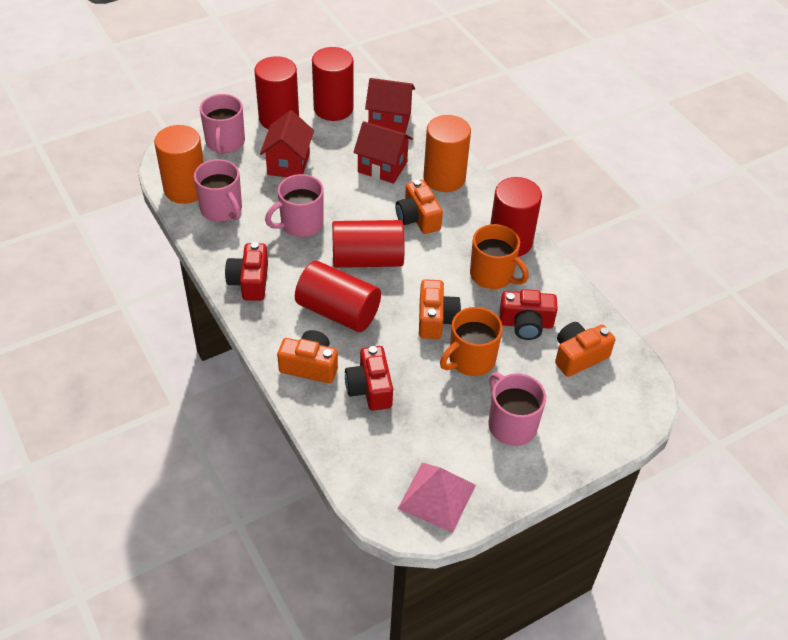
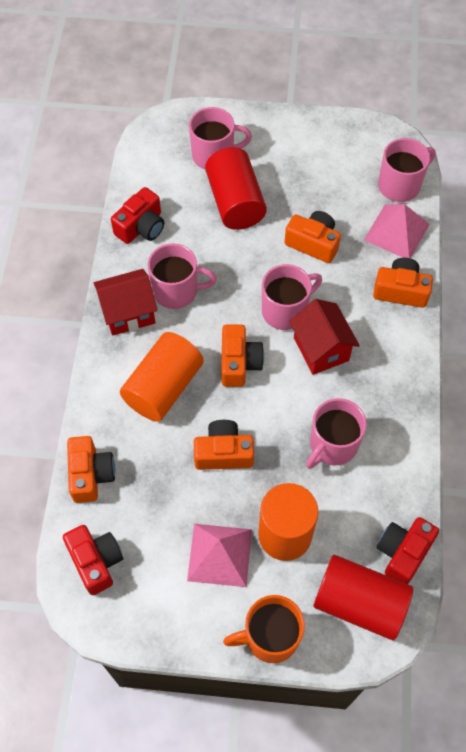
orange camera: [277,330,338,383] [395,180,443,234] [419,279,461,339] [555,322,615,377] = 4 -> [67,436,115,503] [194,420,254,470] [221,324,264,387] [284,211,341,263] [373,258,433,308] = 5
orange mug: [440,307,503,376] [470,224,529,289] = 2 -> [223,595,305,663] = 1
pink mug: [194,159,242,222] [200,94,245,154] [265,174,324,237] [489,372,546,446] = 4 -> [148,243,217,309] [189,107,252,169] [262,264,322,330] [306,398,367,469] [378,138,436,202] = 5
pink pyramid: [398,463,476,533] = 1 -> [187,524,252,587] [364,204,430,258] = 2
red cylinder: [254,56,299,129] [295,261,381,332] [312,47,354,121] [332,220,404,268] [490,177,542,257] = 5 -> [205,147,267,230] [313,555,413,640] = 2
red house: [260,110,314,177] [353,121,413,183] [365,78,415,133] = 3 -> [94,269,157,336] [289,299,360,375] = 2

